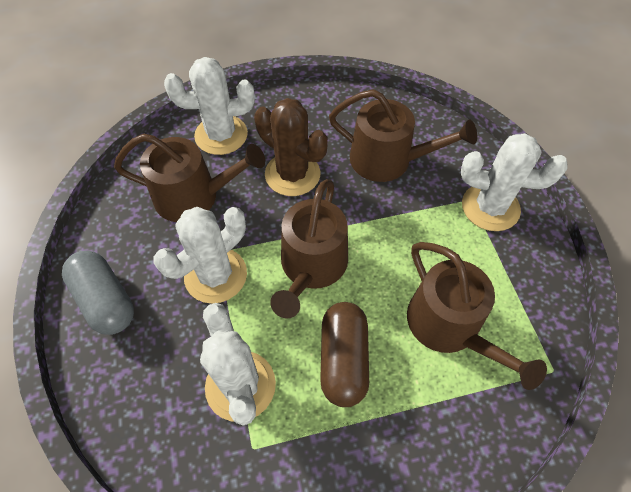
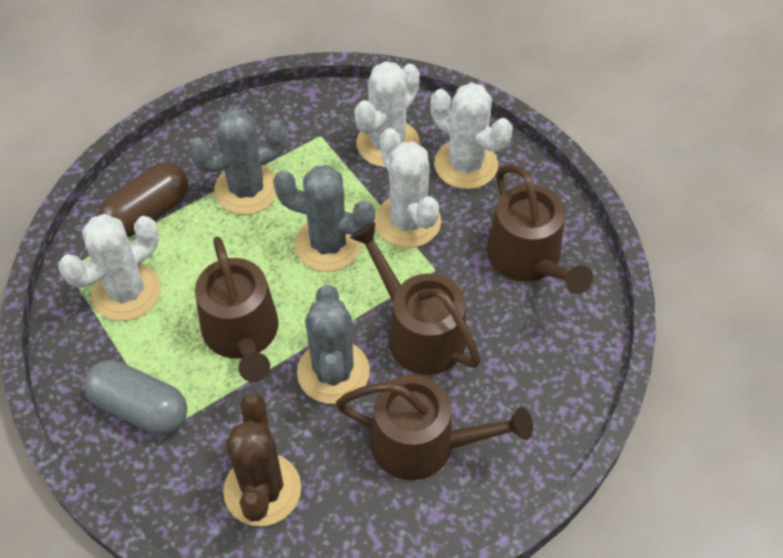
grey cactus: none = 0 -> [188,108,286,215] [273,165,375,272] [297,285,370,404] = 3

